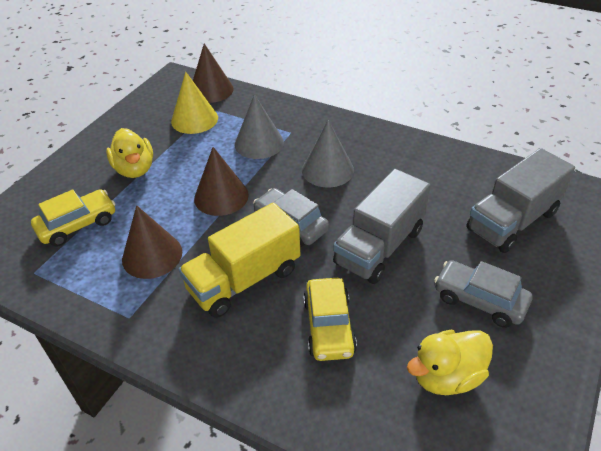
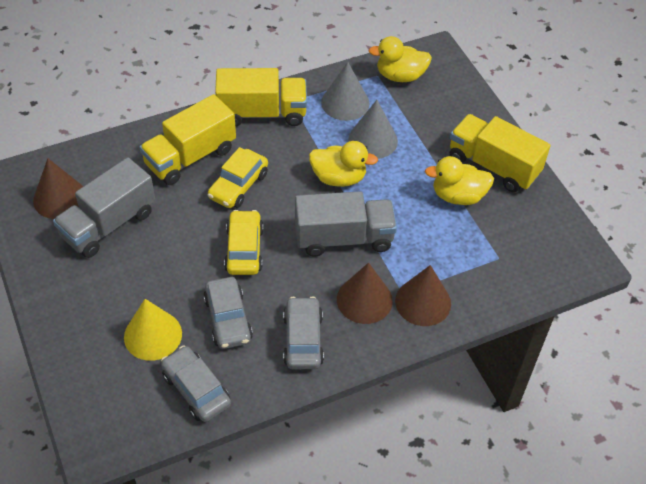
grey car: [253,188,329,247] [434,260,532,328] = 2 -> [161,346,231,422] [203,277,253,349] [283,296,324,369] = 3
yellow duck: [106,128,153,178] [407,330,493,395] = 2 -> [309,141,378,187] [368,36,432,82] [425,156,494,205] = 3
yellow truck: [179,203,300,318] = 1 -> [140,94,236,185] [215,68,307,127] [450,114,551,192] = 3

